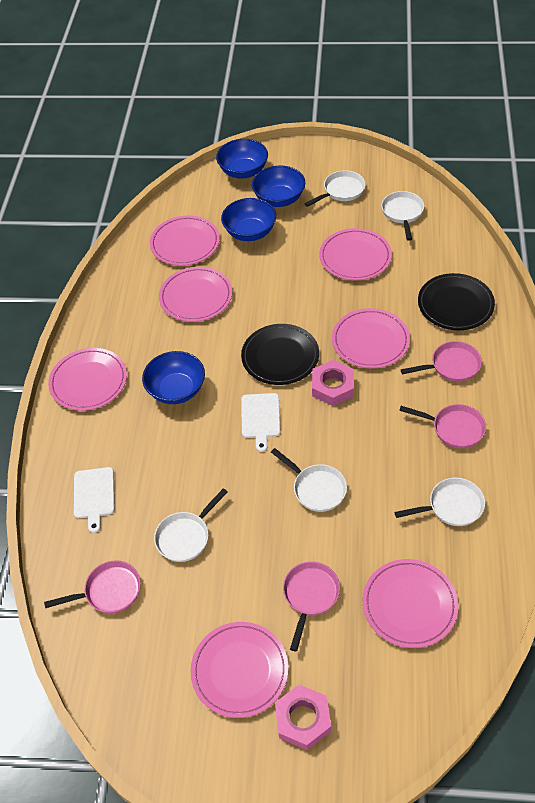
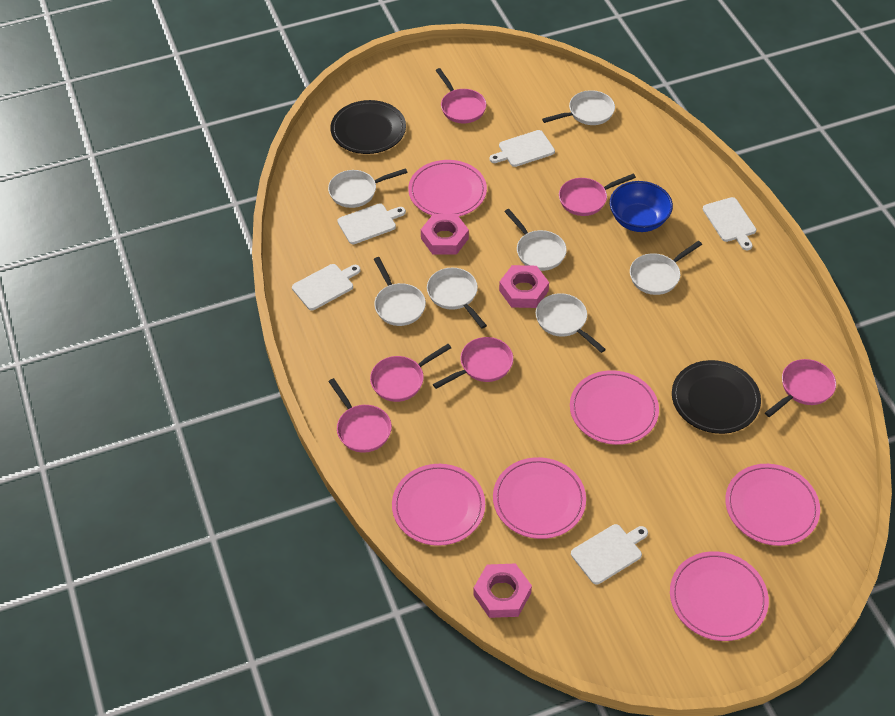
blue bowl: [142,351,205,404] [216,139,268,179] [221,198,276,241] [252,166,305,207] = 4 -> [610,181,673,232] = 1
pink nut: [275,685,331,750] [312,360,354,406] = 2 -> [421,214,469,255] [473,563,532,618] [499,265,549,308] = 3
pink pan: [44,560,141,613] [283,562,340,652] [399,404,486,448] [401,341,482,382] = 4 -> [328,378,392,453] [370,344,451,402] [433,337,513,389] [435,68,486,123] [559,174,636,216] [765,359,836,417] = 6
pink plate: [48,348,127,411] [150,215,220,266] [159,267,232,322] [191,622,288,718] [319,228,392,280] [332,308,410,368] [363,559,458,648] = 7 -> [392,464,485,546] [408,160,487,216] [493,457,586,539] [570,370,659,445] [670,551,769,641] [725,464,820,546] = 6
white cutting board: [74,467,115,533] [241,393,281,452] = 2 -> [292,264,361,310] [337,203,406,244] [489,130,555,167] [571,524,648,585] [703,197,756,250] = 5
white pan: [154,488,228,562] [271,448,347,512] [305,170,366,207] [381,191,424,241] [394,478,485,526] = 5 -> [328,168,408,208] [374,257,426,326] [427,268,487,329] [504,209,567,271] [536,293,606,353] [542,90,615,125] [630,241,702,295] = 7

